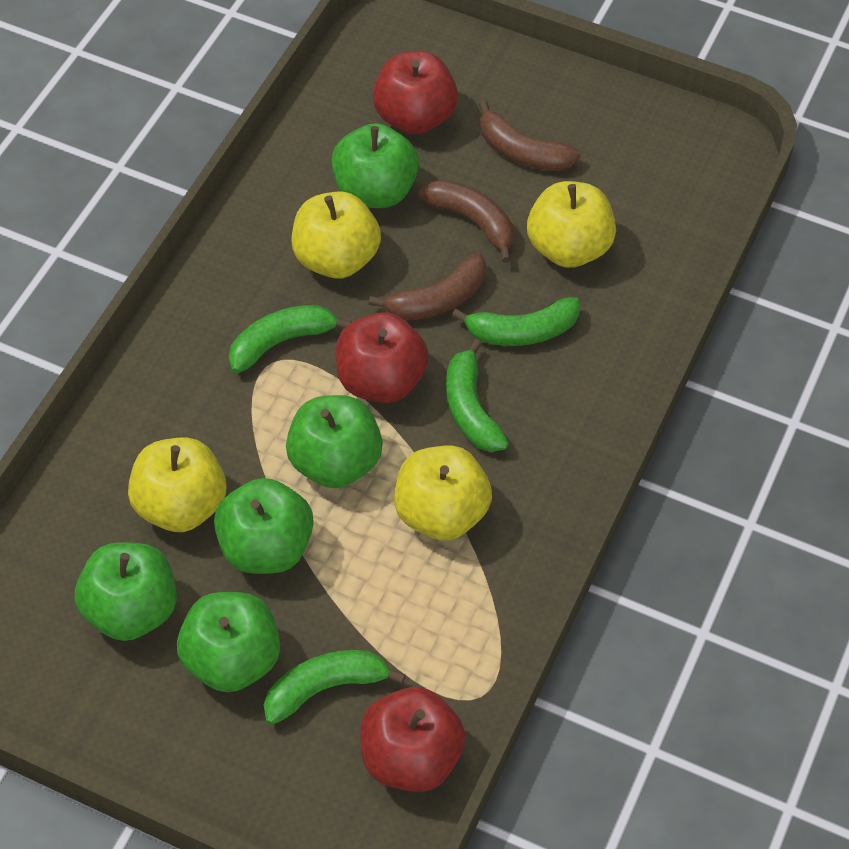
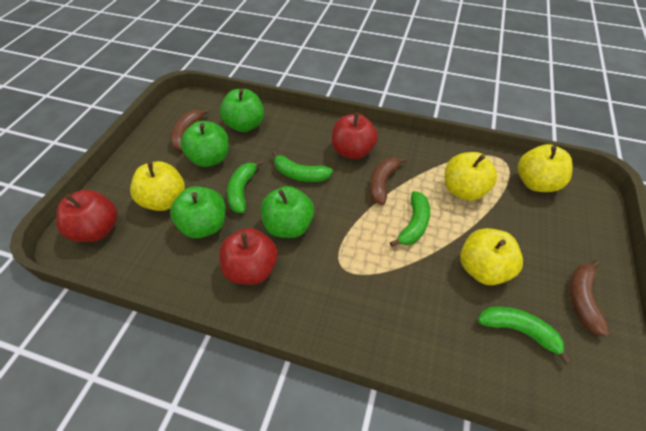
green apple: [75,542,177,641] [177,592,280,692] [214,478,314,574] [286,395,383,488] [332,123,419,208] = 5 -> [170,186,226,238] [181,121,229,167] [220,89,264,132] [261,186,314,238] = 4

